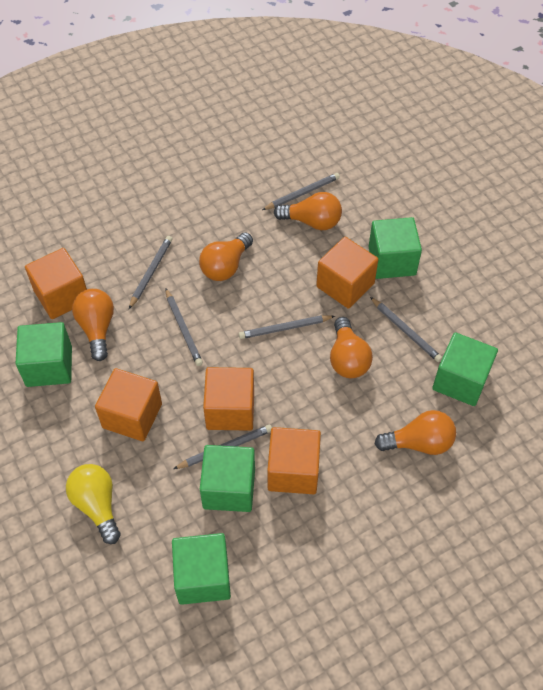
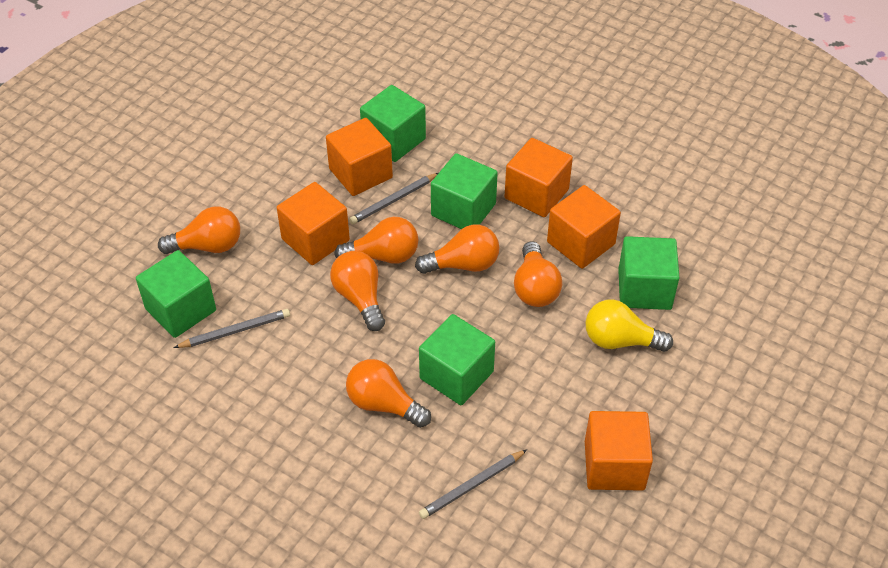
grey pencil: [129,236,173,309] [165,288,203,366] [173,424,272,469] [239,315,335,339] [262,173,340,210] [370,297,442,362] = 6 -> [174,309,290,348] [349,173,438,224] [419,449,527,519] = 3
orange light bulb: [72,289,114,361] [199,232,253,281] [274,192,342,230] [330,317,373,378] [375,410,456,455] = 5 -> [158,206,240,254] [330,251,385,331] [334,217,418,264] [346,359,431,428] [415,224,499,274] [514,241,562,307] = 6

